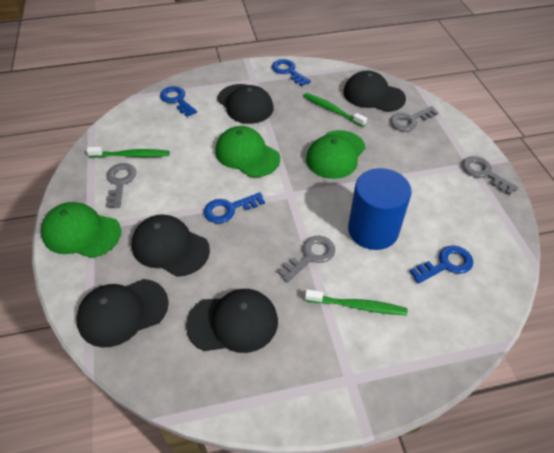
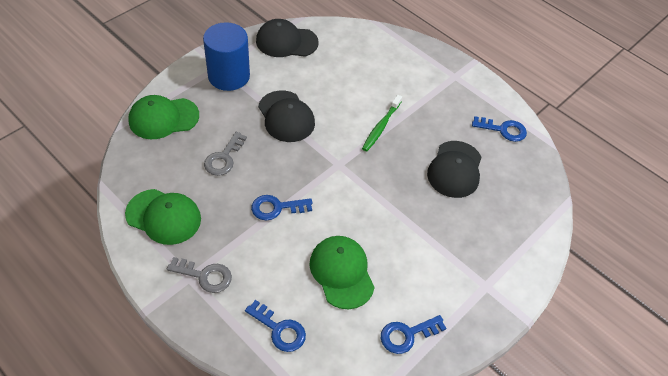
black cap: [76,279,169,348] [131,215,210,277] [186,289,278,353] [217,84,273,124] [343,71,406,112] = 5 -> [256,19,319,57] [258,91,315,142] [427,141,482,198] = 3
green toothbrush: [86,147,169,158] [304,93,367,127] [305,289,407,315] = 3 -> [362,95,402,151] = 1
grey key: [106,163,136,208] [277,236,335,282] [390,106,439,131] [462,156,519,195] = 4 -> [167,257,232,293] [204,132,247,176] = 2

